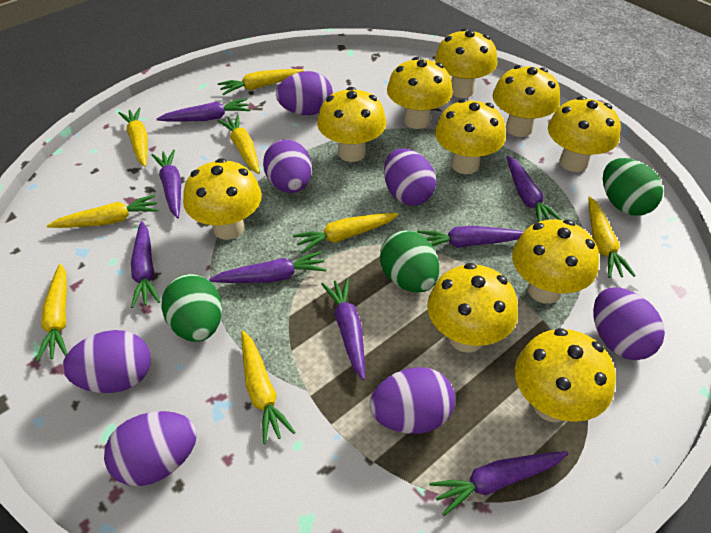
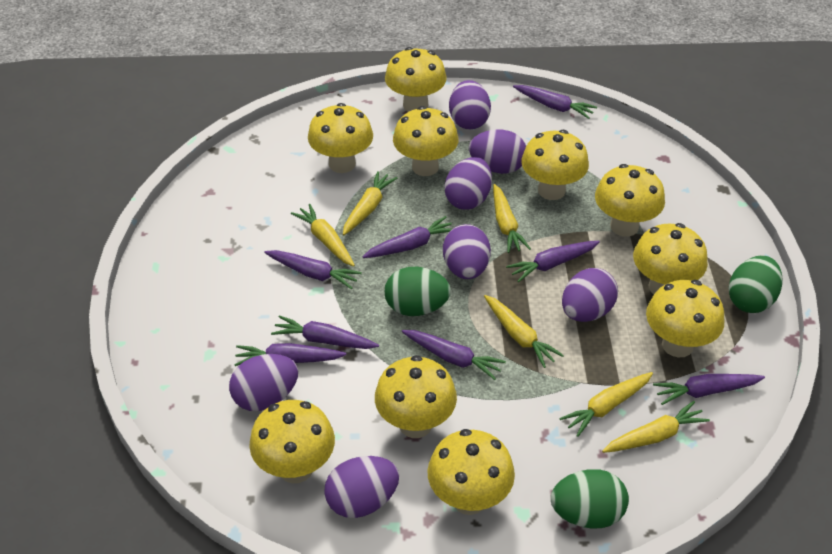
yellow carrot: [36,264,67,362] [47,194,159,228] [119,108,147,167] [218,69,304,95] [218,114,260,174] [241,331,295,444] [293,213,399,254] [588,196,636,278] = 8 -> [291,204,355,267] [343,171,397,235] [484,295,564,368] [493,184,531,253] [559,372,653,437] [602,401,710,453] = 6

